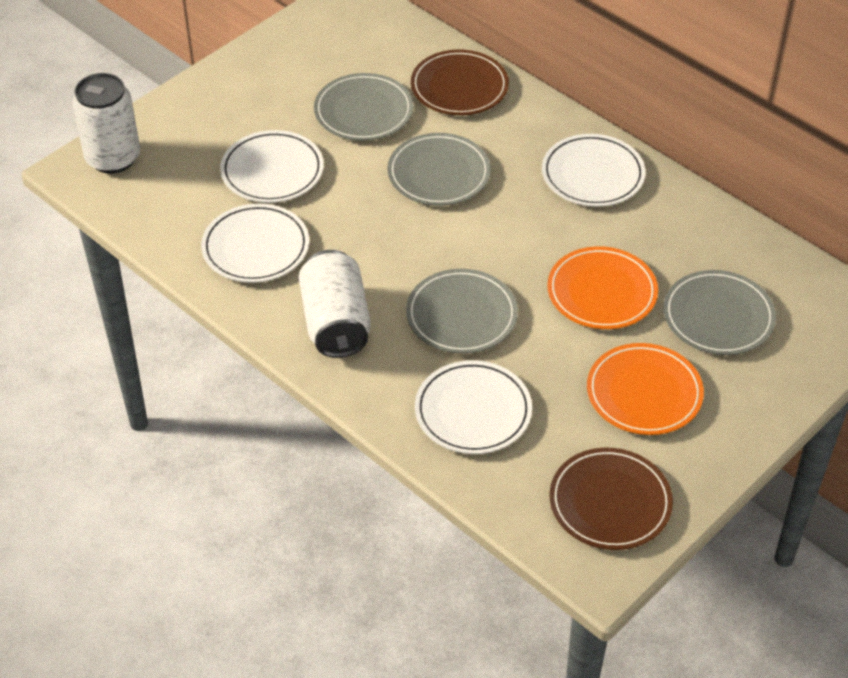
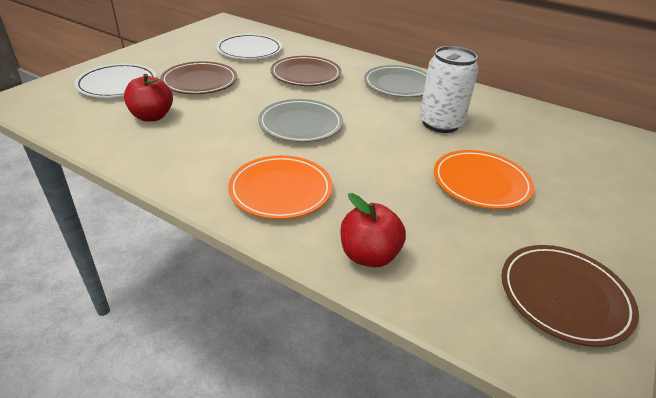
brown plate: [411,49,509,115] [550,448,673,550] = 2 -> [160,61,237,94] [271,56,342,86] [501,245,639,347] = 3
grey plate: [314,73,414,141] [387,133,491,206] [406,269,518,354] [664,270,776,355] = 4 -> [258,99,343,142] [364,65,427,98] = 2
red apple: none = 0 -> [124,74,173,122] [340,193,406,267] = 2
white can: [72,73,140,174] [299,250,371,358] = 2 -> [420,46,479,133] = 1
white plate: [201,204,309,283] [220,130,324,203] [415,360,532,454] [542,134,645,207] = 4 -> [74,63,157,98] [216,34,282,59] = 2

